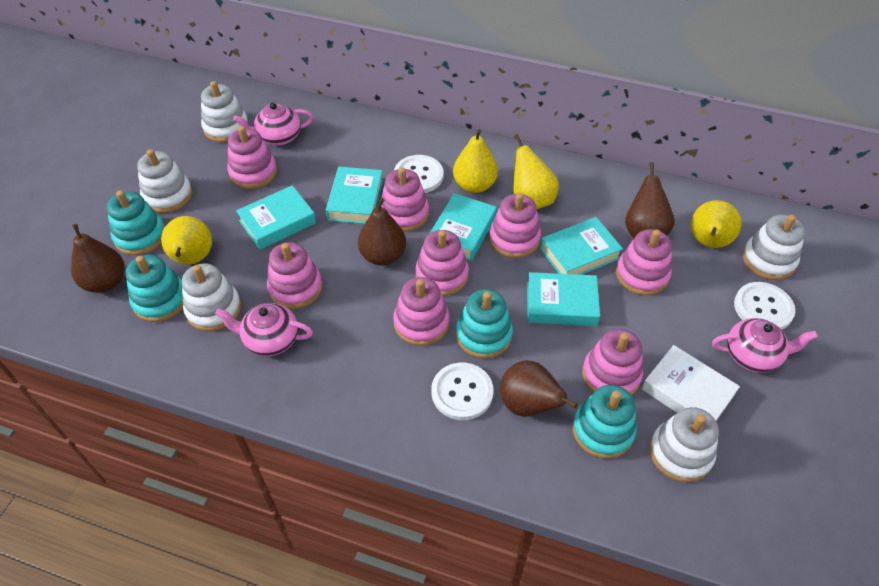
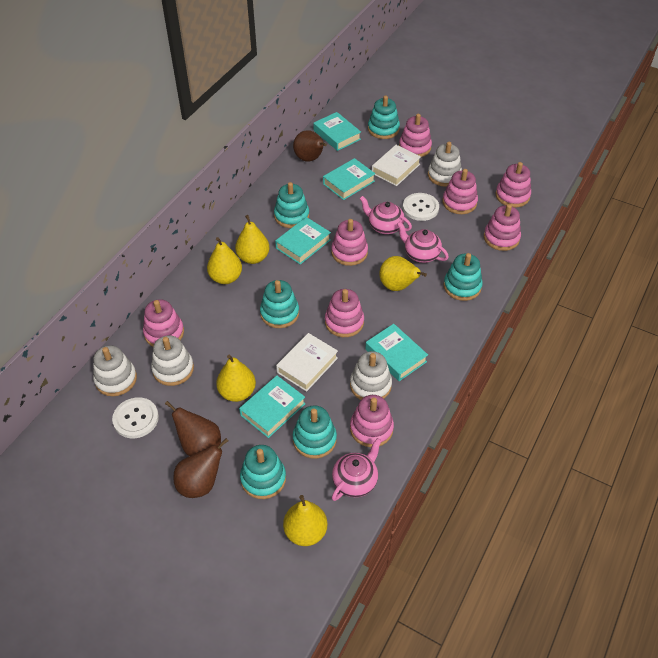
brown pear: [71,224,125,293] [358,198,406,265] [500,360,578,417] [625,162,674,238] = 4 -> [165,401,221,456] [173,438,228,498] [293,130,327,162] = 3
turquoise stacking toy: [107,190,165,255] [126,255,183,322] [456,289,513,359] [573,385,637,459] = 4 -> [240,445,286,499] [260,280,299,328] [274,182,309,228] [292,405,337,459] [368,96,400,139] [444,253,483,301] = 6
white book: [642,345,740,421] = 1 -> [276,333,338,392] [372,145,421,186] = 2
white button: [394,155,443,193] [431,363,493,420] [734,282,795,330] = 3 -> [112,397,159,438] [403,193,439,221] = 2
white stacking toy: [137,149,192,213] [182,263,241,331] [201,81,249,143] [649,407,719,482] [742,214,805,280] = 5 -> [93,346,137,396] [151,335,194,386] [350,351,392,400] [428,142,462,187] = 4
yellow pear: [161,216,212,265] [453,129,498,193] [513,134,559,209] [691,200,742,248] = 4 -> [207,237,242,284] [216,355,256,402] [235,215,269,264] [283,495,328,546] [379,256,427,291] = 5

